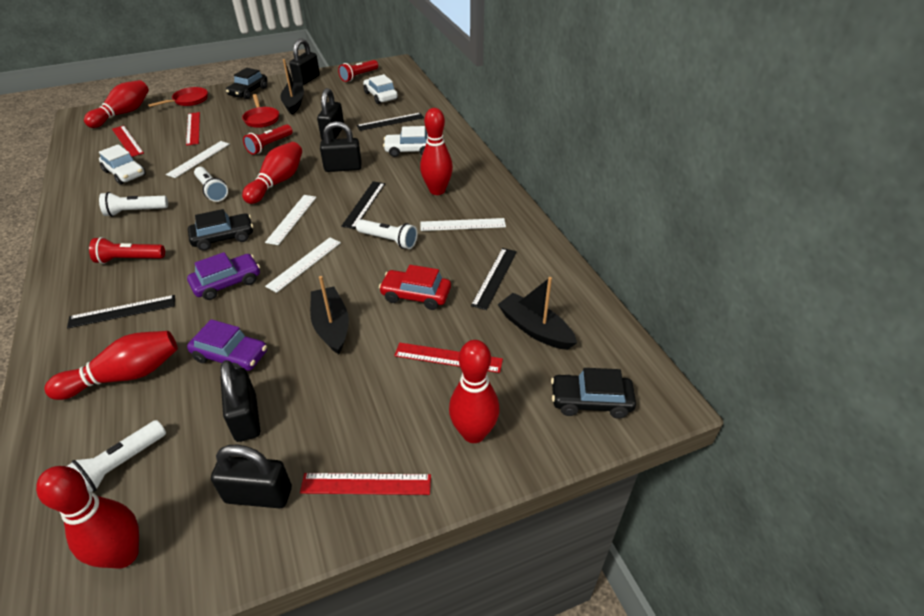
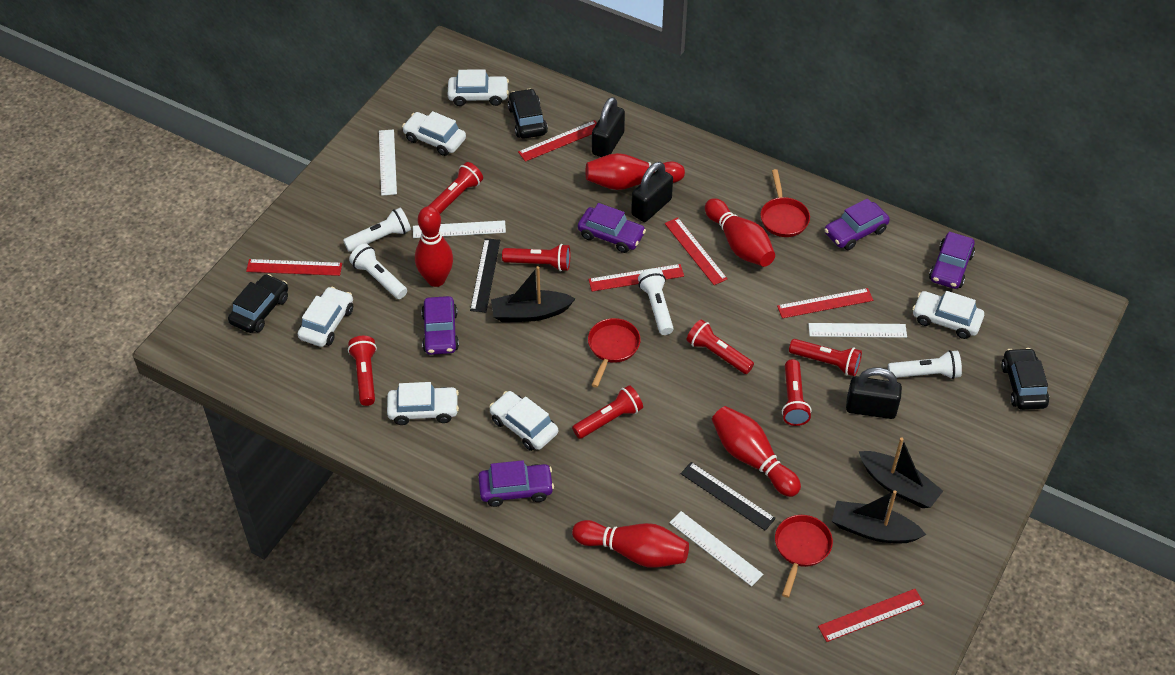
black padlock: [211,445,292,508] [220,360,260,442] [289,38,320,85] [317,88,344,140] [320,121,362,172] = 5 -> [592,97,625,157] [631,162,673,222] [846,367,902,419] = 3
black ruler: [67,295,175,329] [341,181,385,229] [357,113,424,131] [471,248,517,310] = 4 -> [470,238,500,312] [681,462,776,530] = 2
purple car: [187,252,260,300] [187,319,267,371] = 2 -> [421,296,459,355] [478,460,554,507] [578,203,646,253] [824,198,890,250] [929,232,975,289] = 5
red bowling pin: [36,466,139,569] [44,331,178,400] [84,80,149,128] [242,142,302,204] [420,108,453,195] [449,340,500,443] = 6 -> [415,206,453,287] [572,520,689,568] [585,153,685,190] [705,198,775,267] [712,406,801,497] = 5
red car: [379,265,451,310] = 1 -> none = 0
red flashlight: [89,237,165,264] [243,124,293,155] [338,60,378,82] = 3 -> [348,336,377,406] [429,162,483,214] [502,244,570,271] [572,385,643,439] [687,319,754,374] [782,359,811,426] [789,339,862,376] = 7
red pan: [148,87,208,107] [242,94,279,128] = 2 -> [588,318,641,387] [760,169,810,237] [775,515,833,598] = 3
red ruler: [112,125,144,157] [186,112,200,146] [300,473,431,495] [394,342,503,373] = 4 -> [246,259,342,276] [518,120,597,162] [588,264,684,292] [665,217,728,285] [777,288,873,318] [818,589,924,642] = 6
white car: [99,144,146,185] [363,74,398,104] [383,126,428,157] = 3 -> [298,287,353,347] [387,382,459,425] [402,111,466,156] [448,69,509,106] [489,391,558,451] [912,291,984,339] = 6

